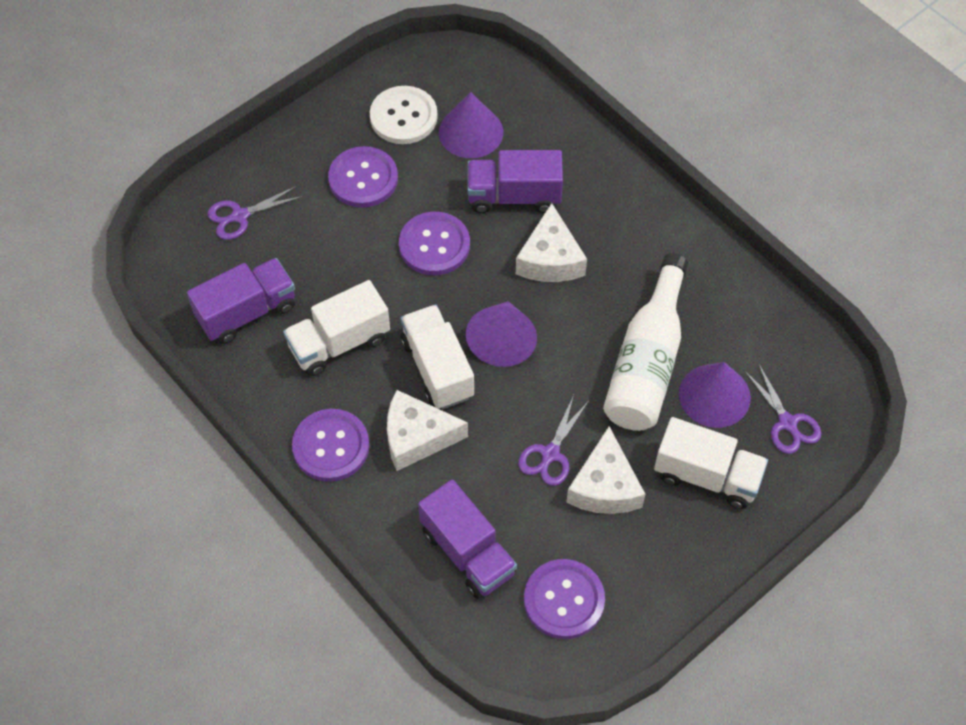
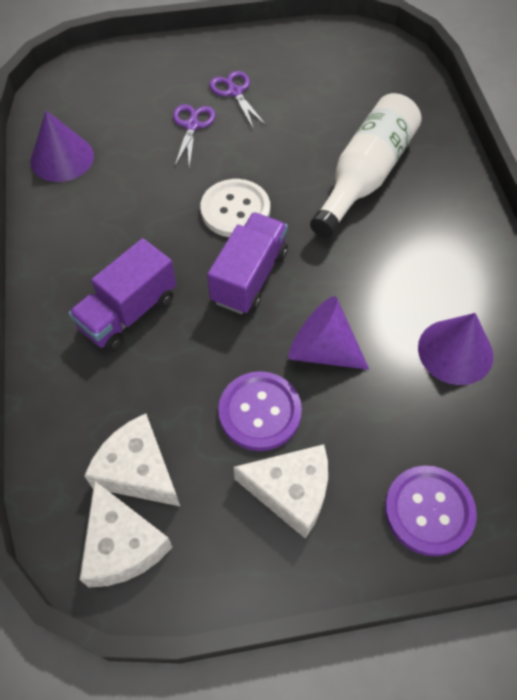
purple button: [292,409,370,482] [328,146,398,208] [399,212,470,275] [524,559,605,639] = 4 -> [218,371,302,451] [385,466,477,557] = 2
purple scissors: [207,186,303,240] [518,395,589,486] [744,363,821,454] = 3 -> [173,104,216,168] [209,71,266,129] = 2
purple truck: [187,258,295,344] [418,479,517,599] [467,150,563,213] = 3 -> [68,238,176,352] [207,212,288,314] = 2
white truck: [283,280,390,376] [400,305,474,409] [654,417,768,509] = 3 -> none = 0

